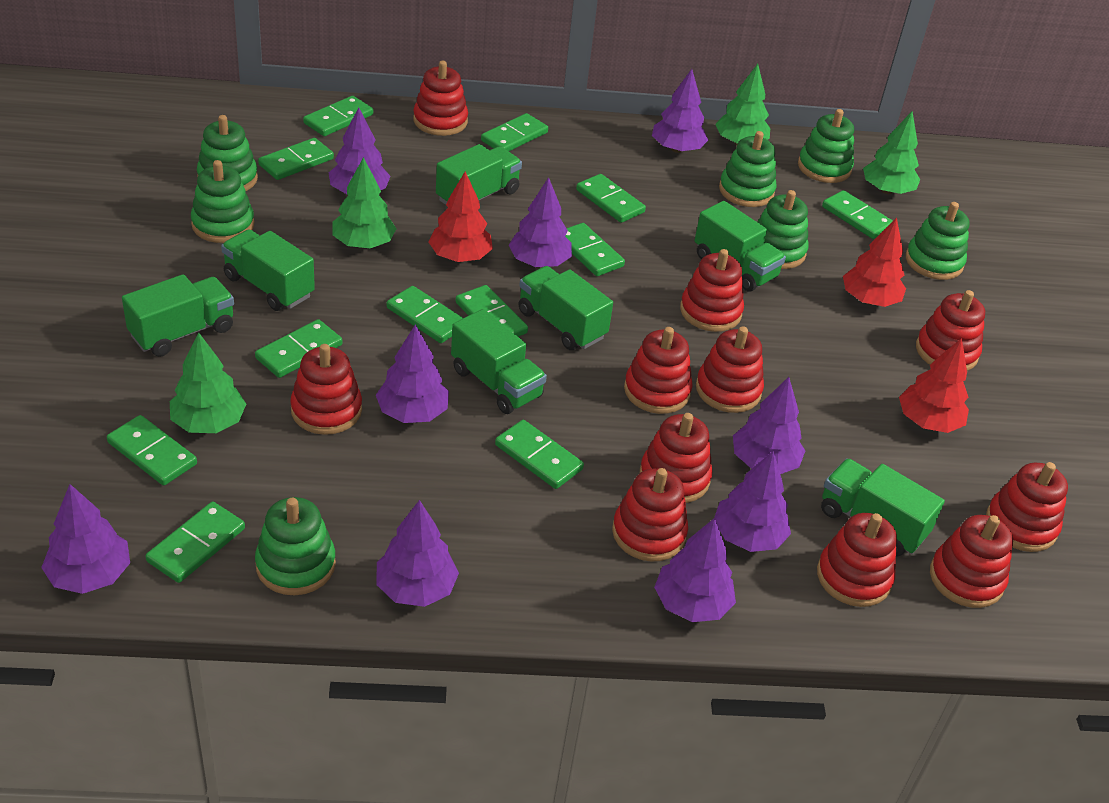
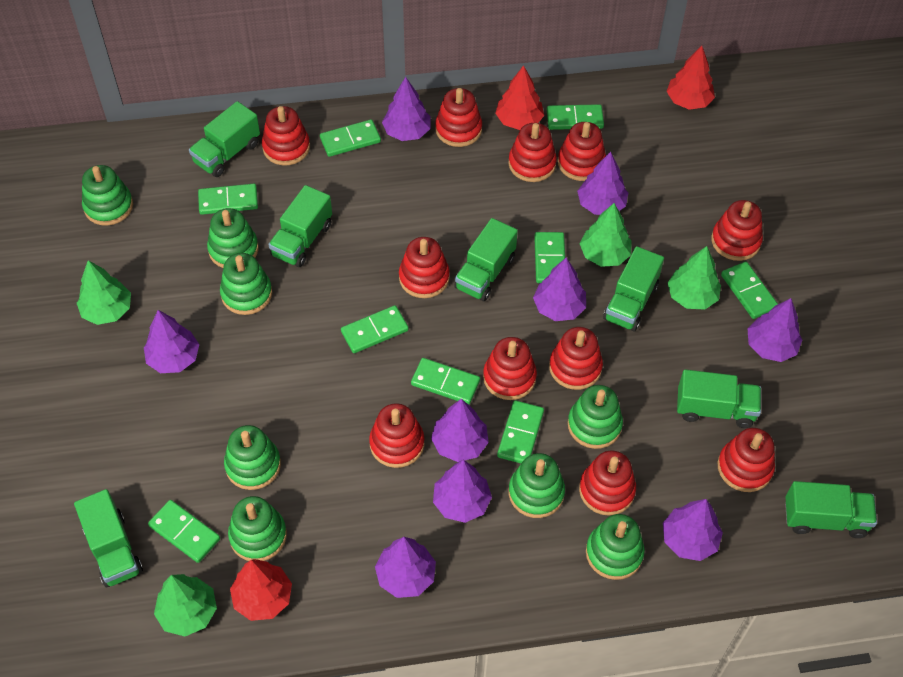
green domino: [107,415,197,485] [146,502,245,583] [255,319,342,378] [258,138,334,180] [303,96,373,136] [387,286,463,343] [456,285,528,337] [481,113,548,151] [495,420,584,489] [565,223,625,276] [576,174,646,223] [822,190,893,239] = 12 -> [148,500,220,563] [198,184,258,215] [320,119,381,157] [341,305,409,353] [411,358,480,405] [497,400,544,464] [534,232,565,283] [547,104,604,130] [721,262,778,319] = 9
green stacking toy: [191,160,254,243] [197,115,258,191] [255,497,336,595] [719,131,777,207] [758,190,809,269] [798,109,854,183] [906,202,970,280] = 7 -> [82,165,133,226] [207,208,258,268] [220,253,272,315] [224,425,281,490] [228,496,287,561] [509,453,565,518] [568,385,623,449] [586,514,645,580] = 8

